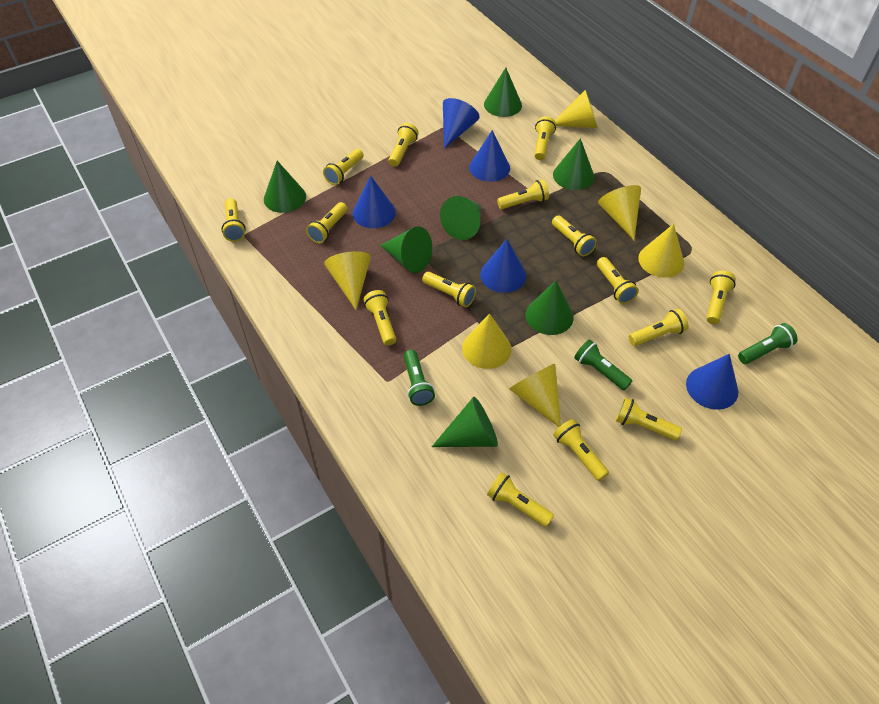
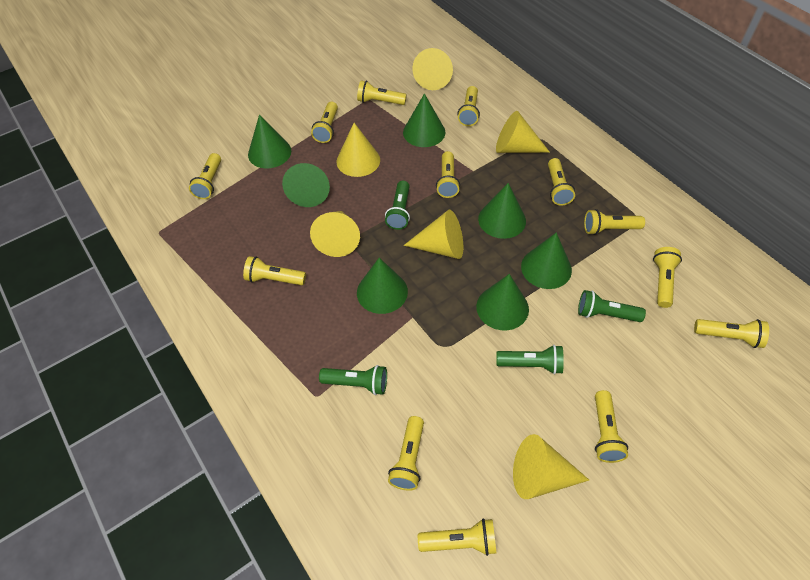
blue cone: [353,176,396,228] [443,98,480,149] [469,130,510,182] [480,239,526,293] [686,354,738,410] = 5 -> none = 0
green flashlight: [404,350,435,406] [574,340,632,391] [738,323,798,364] = 3 -> [319,365,387,395] [385,181,410,230] [496,345,564,374] [578,290,646,322] = 4
yellow flashlight: [222,198,246,242] [306,202,348,243] [323,149,364,185] [363,290,396,346] [389,123,419,166] [422,272,476,307] [487,472,554,527] [497,179,549,209] [534,116,556,160] [552,215,597,257] [553,419,609,481] [597,257,639,304] [616,398,682,440] [629,309,688,346] [706,271,736,324] = 15 -> [189,153,221,199] [243,256,306,285] [311,102,338,143] [357,80,407,105] [388,416,424,491] [418,519,496,556] [436,151,460,198] [457,86,480,126] [548,158,575,206] [584,209,645,235] [595,390,628,463] [653,247,682,308] [694,319,769,348] = 13

